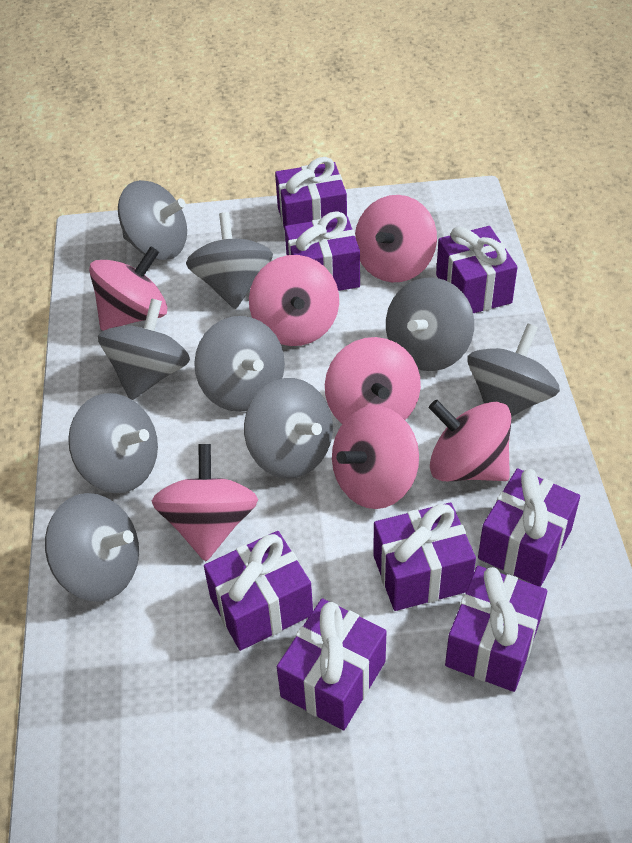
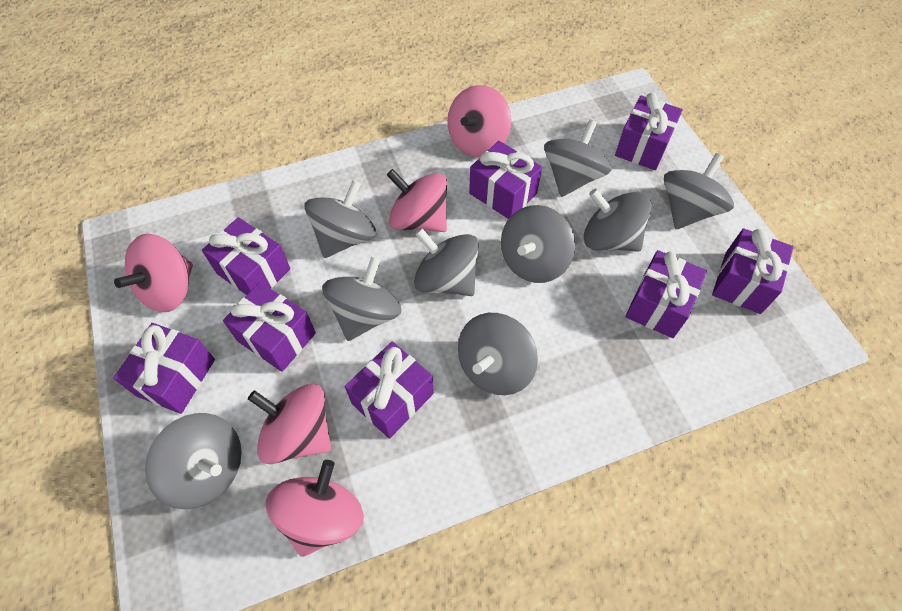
pink spinning top: [89,246,167,331] [152,444,258,561] [249,255,339,346] [325,337,421,424] [332,406,419,509] [355,195,437,282] [429,400,511,481] = 7 -> [114,234,193,312] [248,384,331,464] [266,460,364,557] [387,169,447,232] [448,85,511,157] = 5

